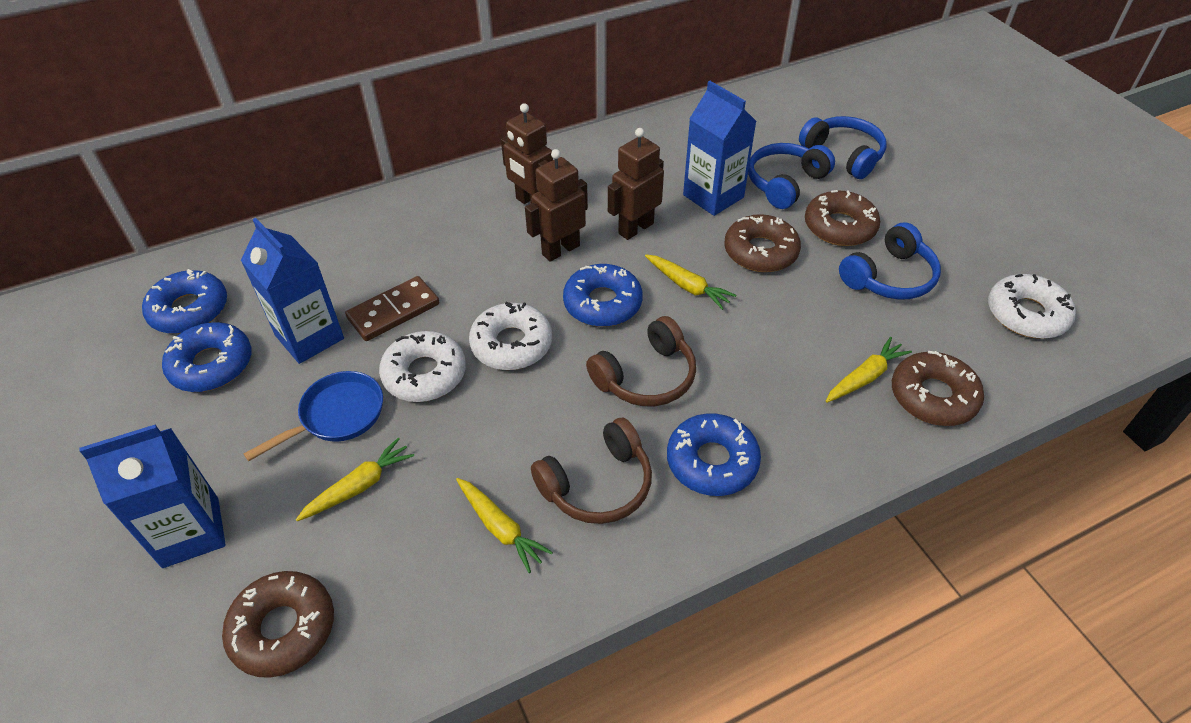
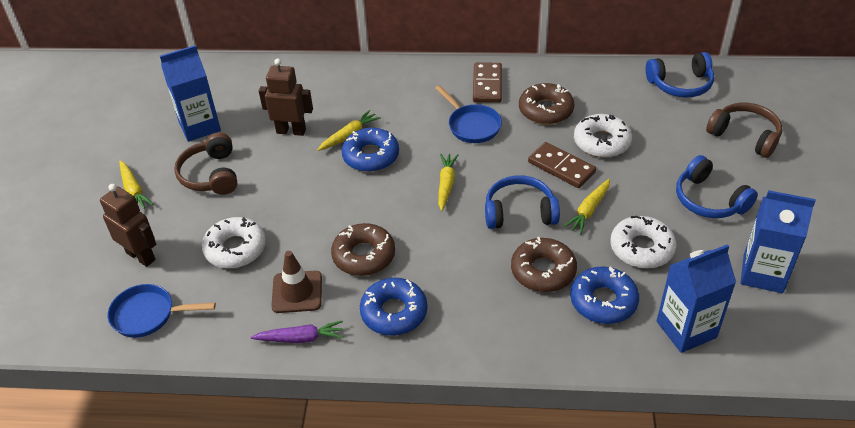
blue donut: [142,269,227,334] [162,322,251,392] [563,264,643,327] [667,413,761,496] = 4 -> [342,128,399,172] [360,278,427,336] [570,266,639,324] = 3
blue pan: [244,371,383,461] = 1 -> [108,284,216,338] [435,85,502,143] = 2
brown domino: [345,276,439,341] = 1 -> [473,63,502,103] [528,142,596,188] = 2
brown donut: [222,571,334,678] [724,214,801,272] [805,190,880,246] [892,351,984,426] = 4 -> [331,223,395,276] [511,237,577,292] [519,83,574,125] = 3
brown robot: [501,103,553,204] [525,149,588,262] [608,128,664,240] = 3 -> [100,184,156,267] [259,58,313,136] = 2
brown traffic cone: none = 0 -> [271,251,322,313] = 1
purple carrot: none = 0 -> [250,320,344,343] = 1

